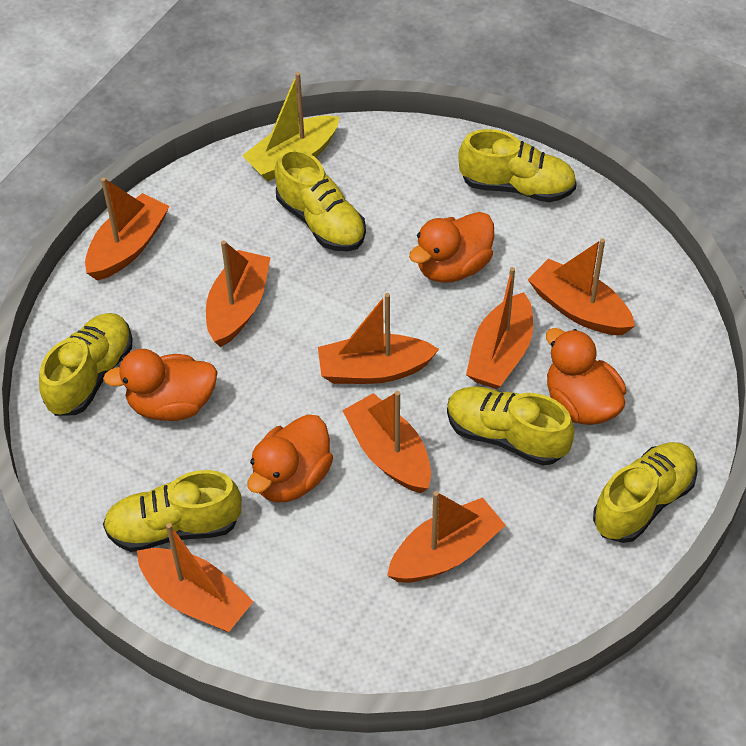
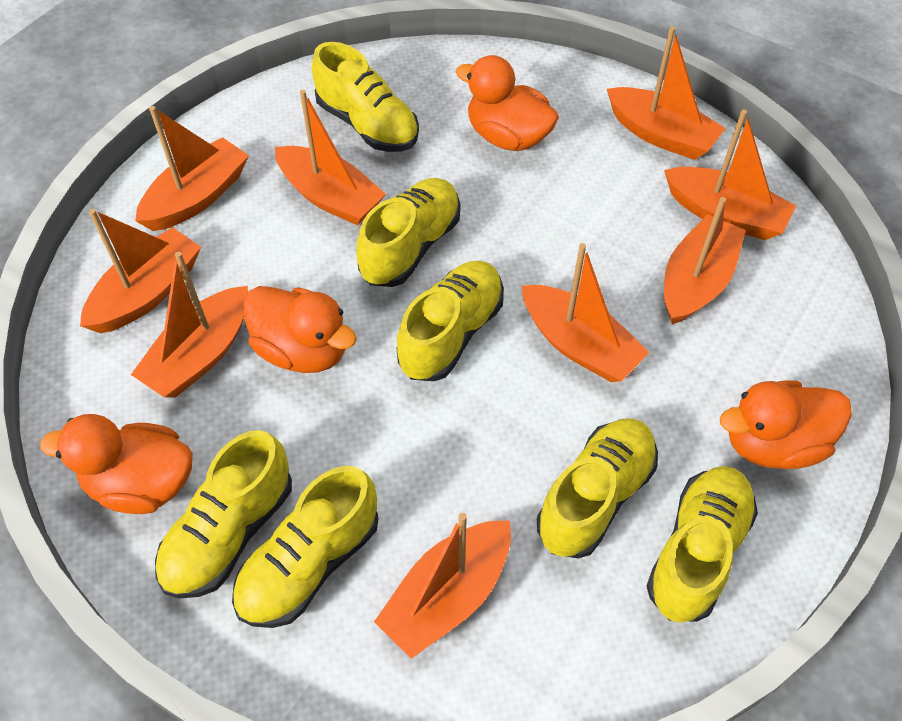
orange boat: [85,177,170,281] [137,523,254,632] [206,240,271,347] [318,293,439,384] [342,391,431,493] [387,491,506,583] [466,267,533,389] [528,238,635,335] = 8 -> [80,209,201,333] [131,252,248,398] [135,106,249,231] [275,90,386,226] [374,513,511,659] [522,243,650,383] [607,26,726,160] [664,109,796,240] [664,197,746,325] = 9
yellow boat: [242,72,340,181] = 1 -> none = 0
yellow shoe: [39,313,132,416] [103,470,242,552] [274,148,366,251] [447,386,575,466] [458,129,577,202] [593,442,698,543] = 6 -> [155,430,292,598] [232,466,379,628] [312,42,419,152] [357,178,460,287] [397,261,504,381] [537,418,658,558] [647,466,758,623] = 7

